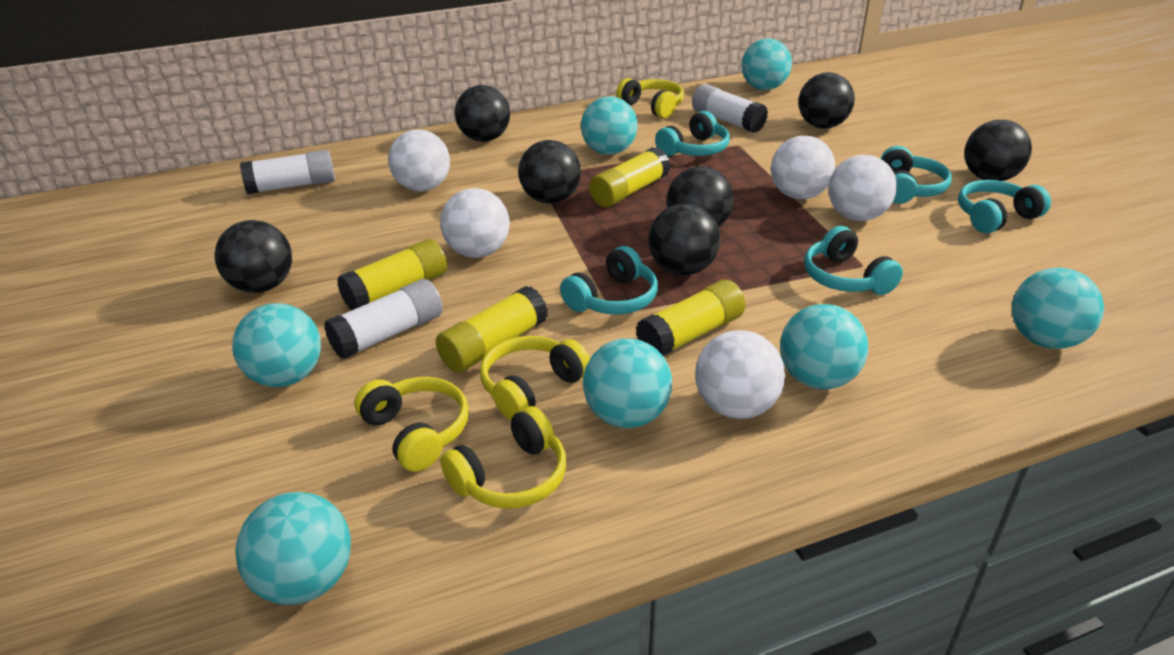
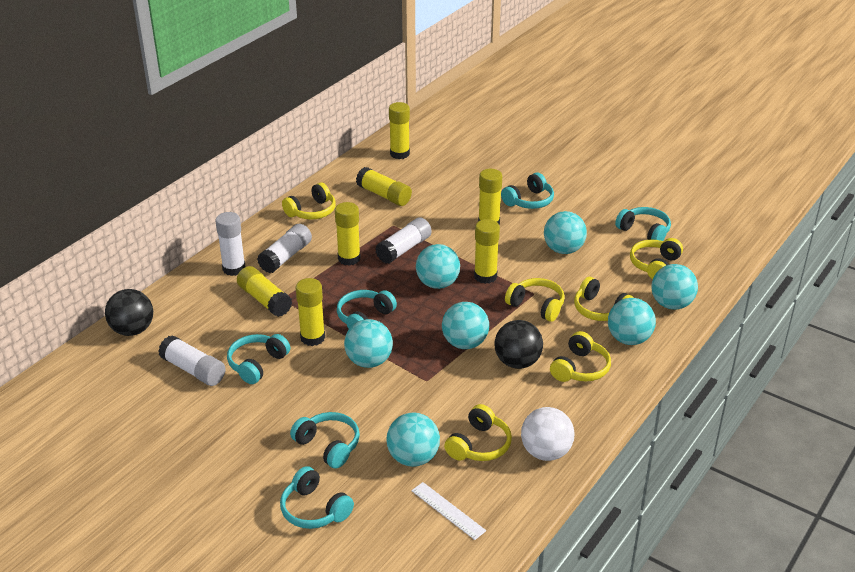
black ball: [215,220,292,293] [455,85,510,142] [518,140,581,204] [648,203,720,275] [666,166,733,228] [798,72,855,129] [964,120,1032,181] = 7 -> [105,289,153,336] [495,320,543,369] = 2
turquoise headphones: [560,246,658,315] [655,111,730,156] [804,226,903,295] [881,146,952,204] [958,180,1051,234] = 5 -> [227,334,290,384] [280,466,354,529] [290,412,360,469] [337,290,397,329] [501,173,554,209] [615,207,671,241] = 6
white ball: [388,130,450,192] [440,188,510,258] [695,330,785,419] [771,136,835,199] [828,155,897,221] = 5 -> [521,407,574,461] = 1
white glue stick: [240,150,335,194] [324,279,443,359] [692,84,768,133] = 3 -> [158,335,226,386] [216,212,246,276] [257,224,312,273] [375,217,432,264] = 4
white ruler: none = 0 -> [411,482,486,540] = 1
yellow glue stick: [337,239,447,310] [436,286,548,372] [589,147,670,207] [636,280,745,356] = 4 -> [237,266,292,317] [295,278,325,346] [335,202,361,266] [356,167,412,206] [389,102,410,159] [474,219,500,284] [478,169,502,224] = 7
yellow headphones: [355,377,469,472] [440,406,566,509] [480,336,590,420] [616,78,684,118] = 4 -> [282,183,336,220] [444,404,512,461] [505,278,565,322] [550,331,611,382] [574,277,634,321] [630,238,683,279] = 6

